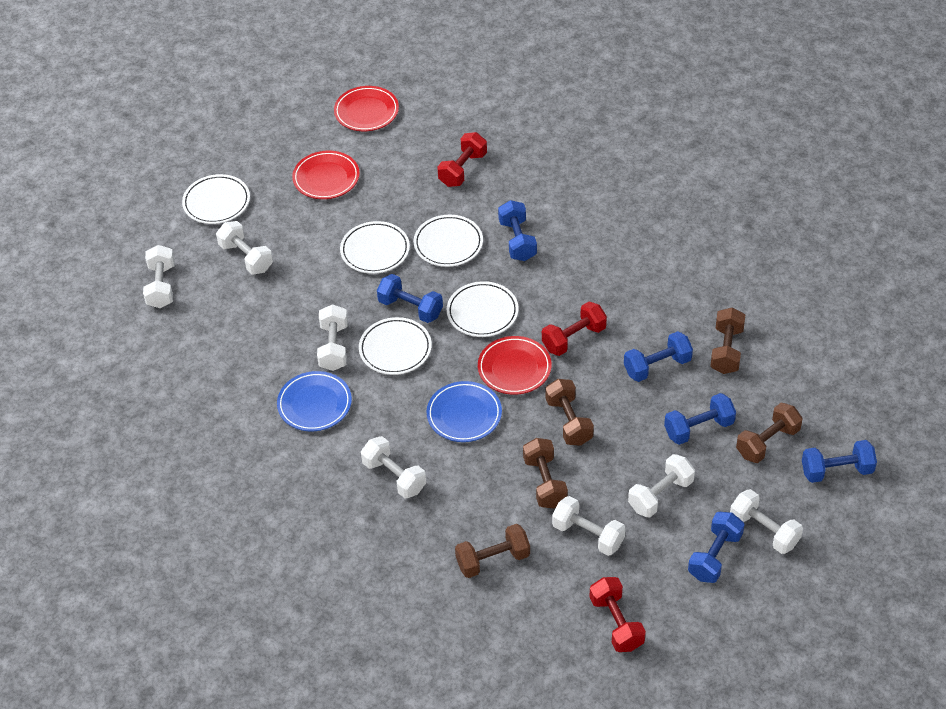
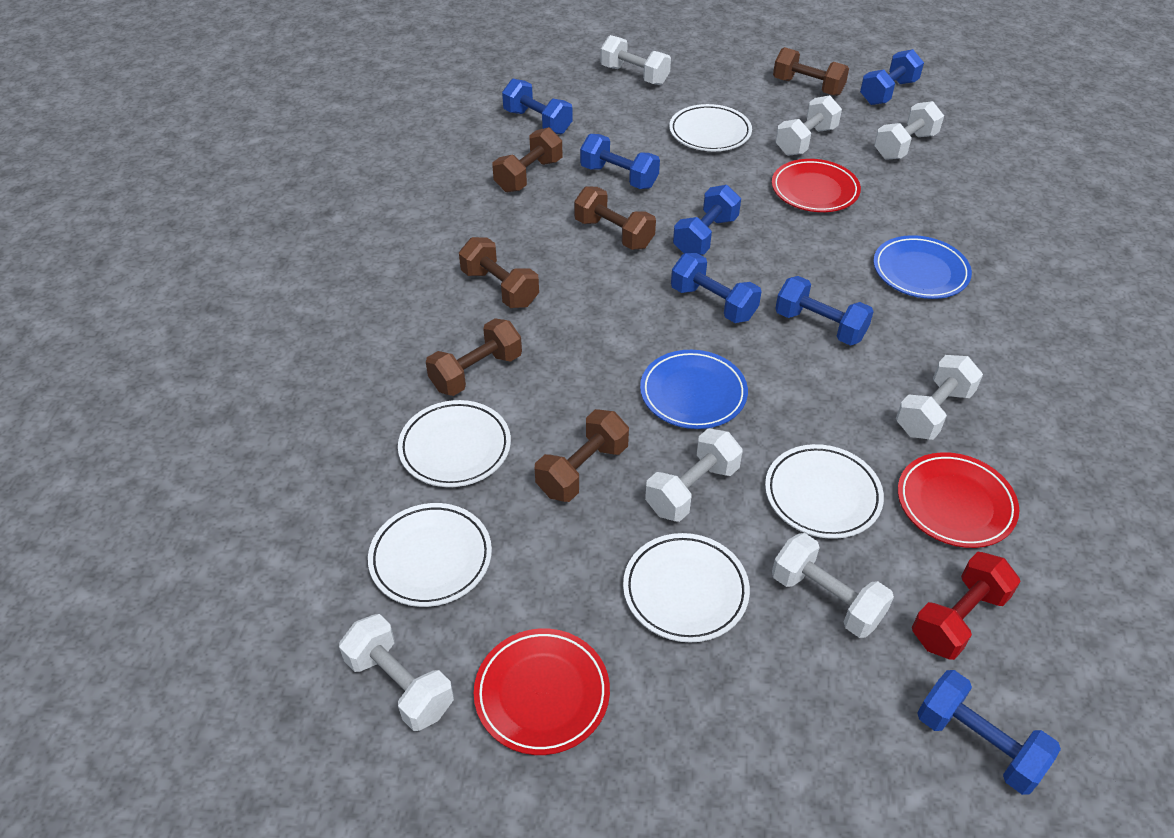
blue dumbbell: [377,274,443,323] [498,200,537,261] [624,331,693,382] [664,393,736,445] [688,512,744,583] [802,440,877,483] = 6 -> [502,79,573,134] [580,134,660,189] [671,253,762,323] [673,185,741,255] [775,276,874,345] [860,49,924,105] [917,670,1061,795] = 7
brown dumbbell: [455,524,530,578] [523,438,568,509] [545,379,594,446] [710,307,745,374] [736,403,803,463] = 5 -> [426,318,522,396] [459,237,539,308] [492,127,562,192] [535,409,629,502] [574,186,656,250] [773,47,849,96] = 6
red dumbbell: [437,132,487,187] [542,302,607,356] [590,577,646,652] = 3 -> [912,552,1021,660] = 1

